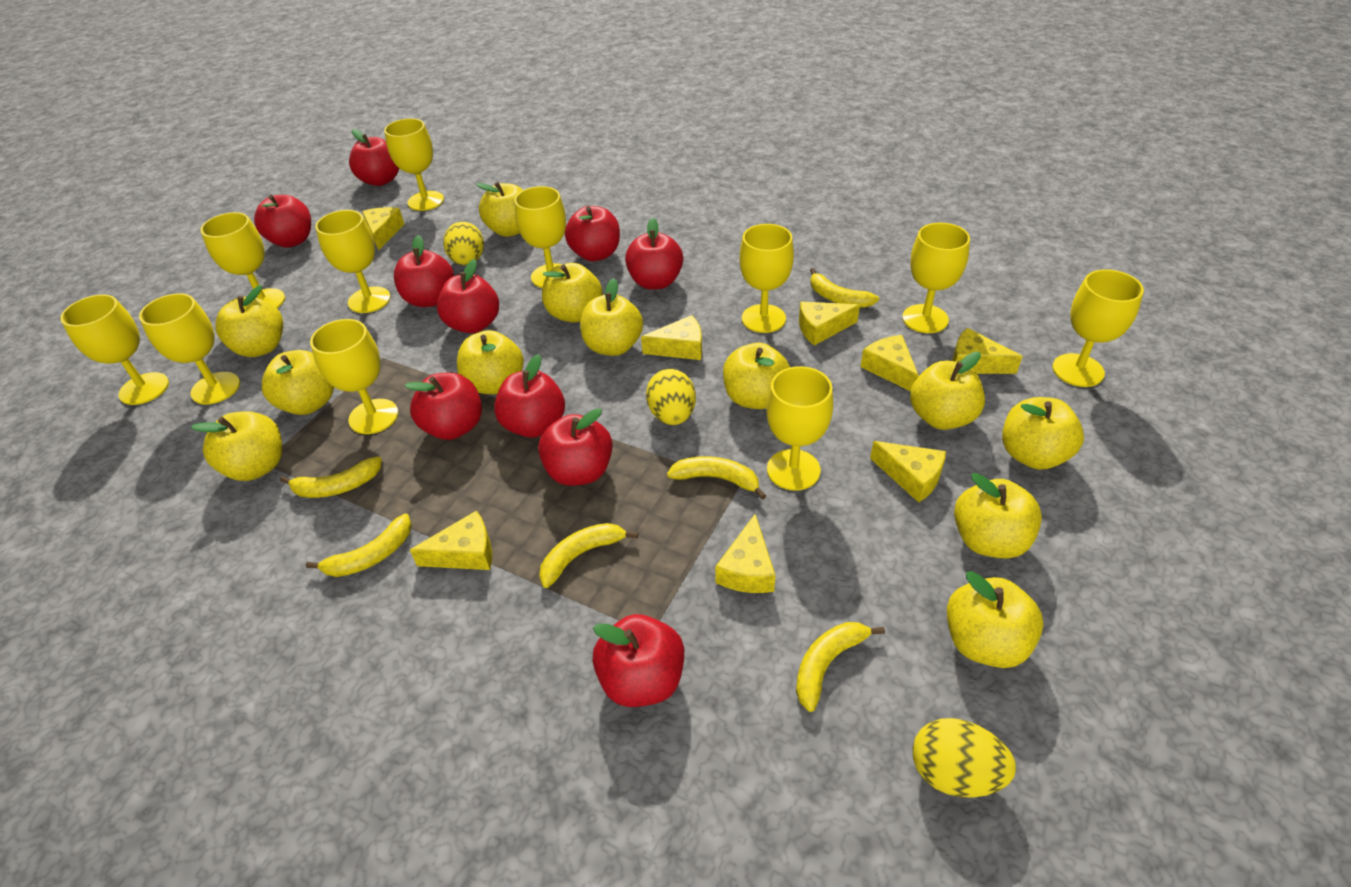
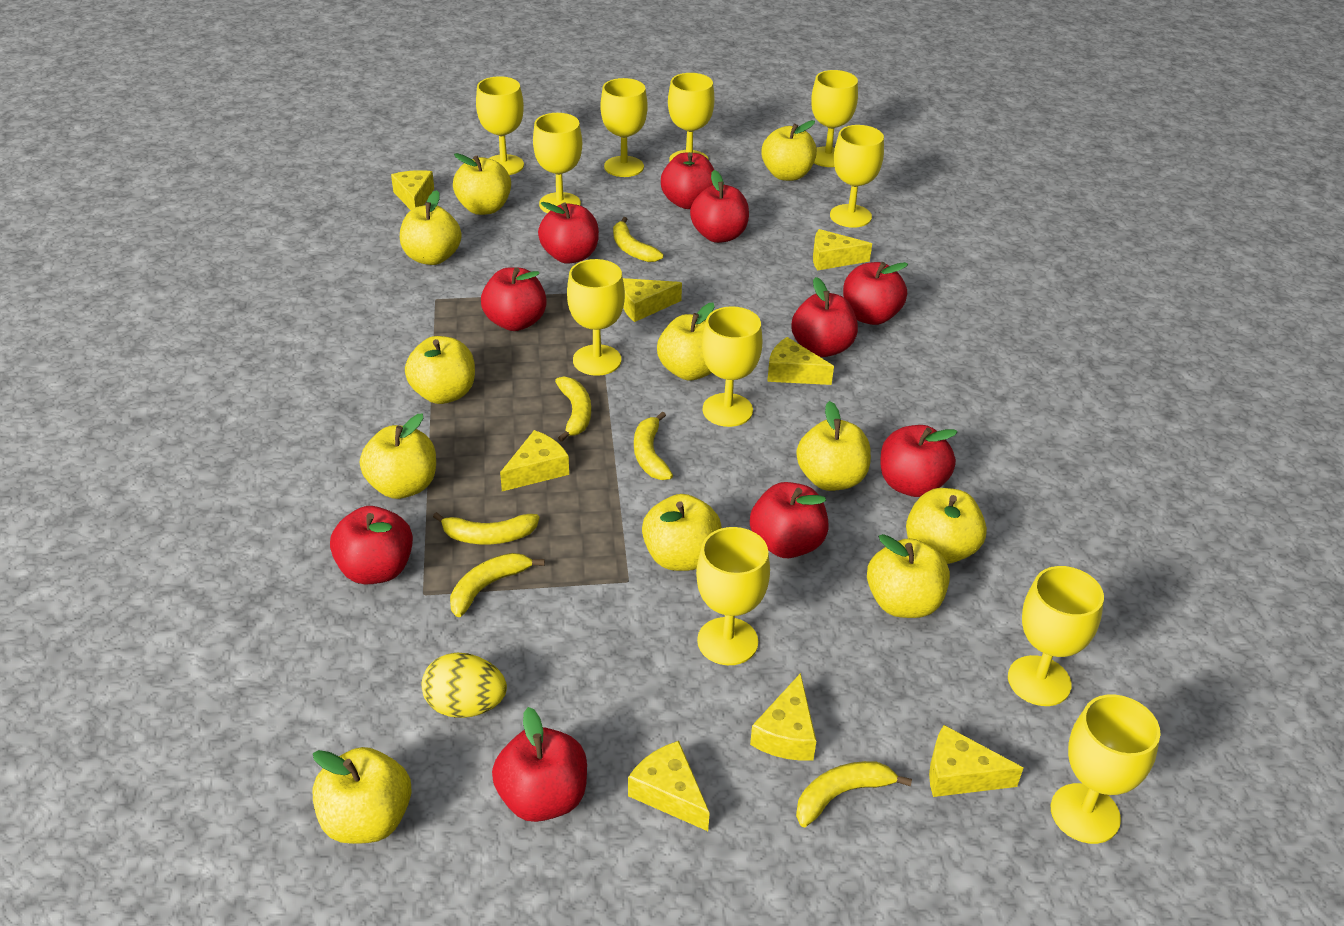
yellow apple: [191,411,282,481] [215,285,283,357] [262,350,334,415] [457,330,524,394] [476,182,523,237] [542,263,603,322] [580,278,643,356] [723,343,790,409] [910,352,985,430] [947,571,1044,668] [954,473,1042,559] [1002,397,1084,470] = 12 -> [313,747,412,844] [360,414,436,499] [400,190,462,265] [405,336,475,404] [453,153,511,215] [642,494,722,571] [657,303,715,381] [761,120,817,181] [796,401,871,491] [867,534,950,618] [906,488,987,564] = 11
yellow egg: [443,222,484,265] [646,369,696,425] [912,718,1016,798] = 3 -> [422,653,507,718] = 1

